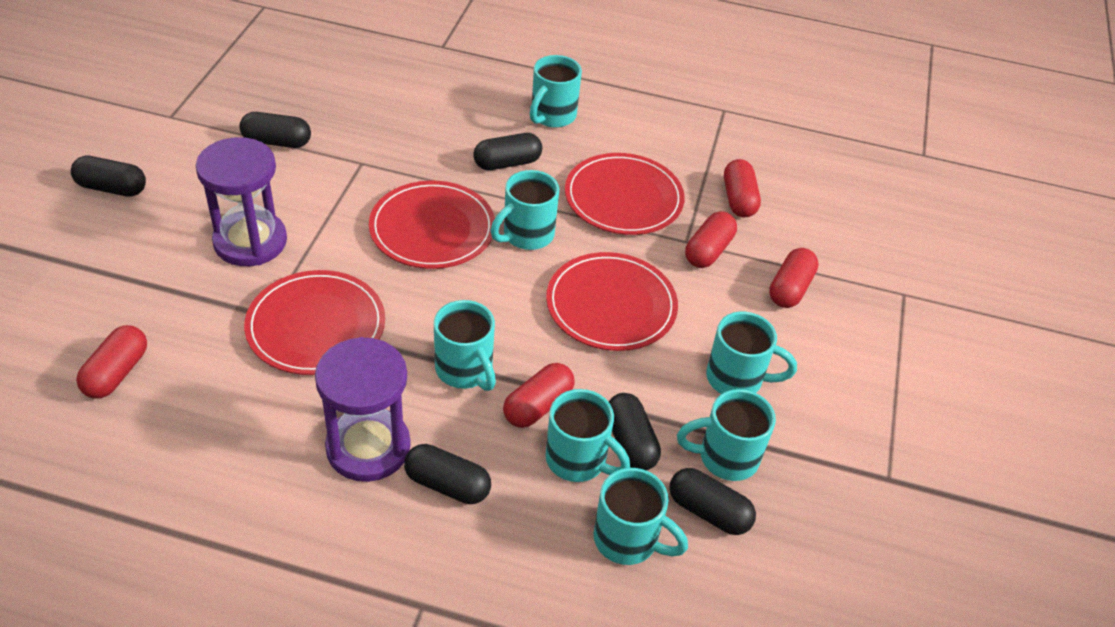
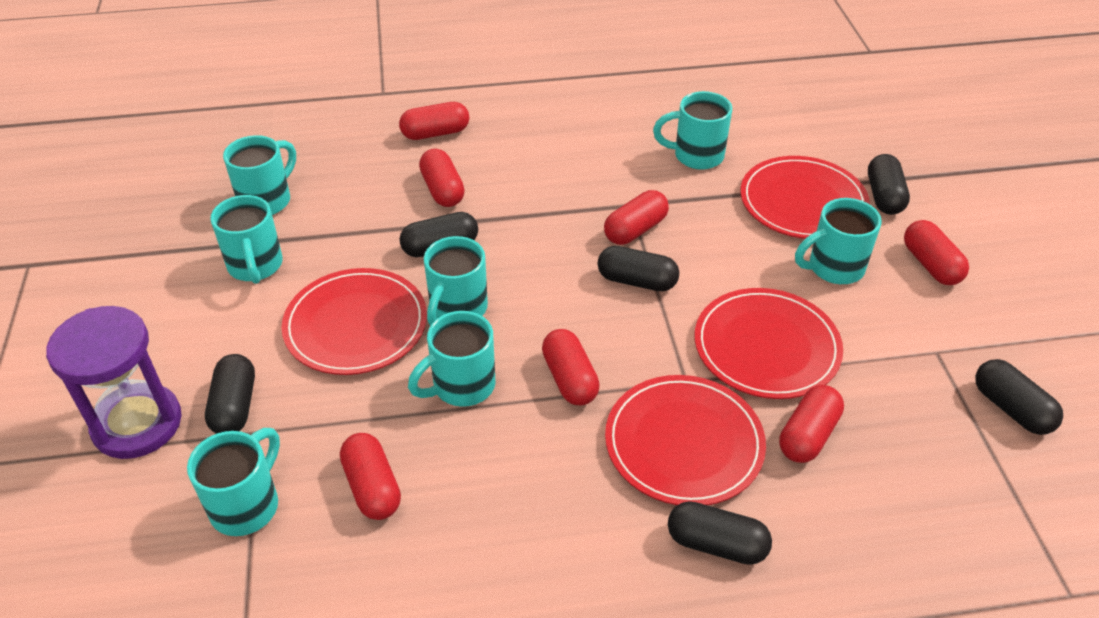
purple hourglass: [195,137,287,266] [315,337,411,482] = 2 -> [46,306,182,459] = 1
red capsule: [76,325,147,398] [503,363,575,428] [685,211,737,268] [724,159,761,218] [769,248,819,308] = 5 -> [340,433,401,520] [399,102,469,140] [419,149,465,207] [542,329,600,406] [604,190,669,245] [779,385,844,463] [904,220,969,285] = 7

